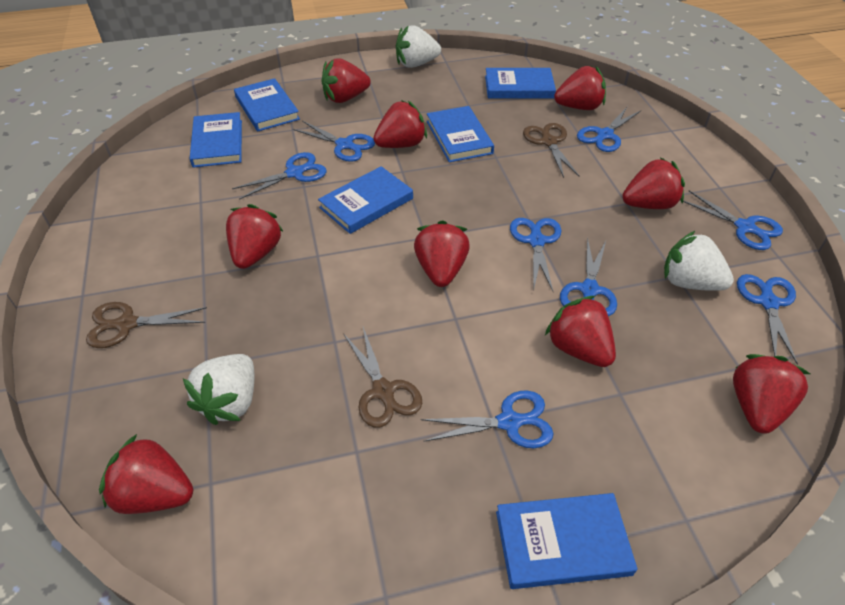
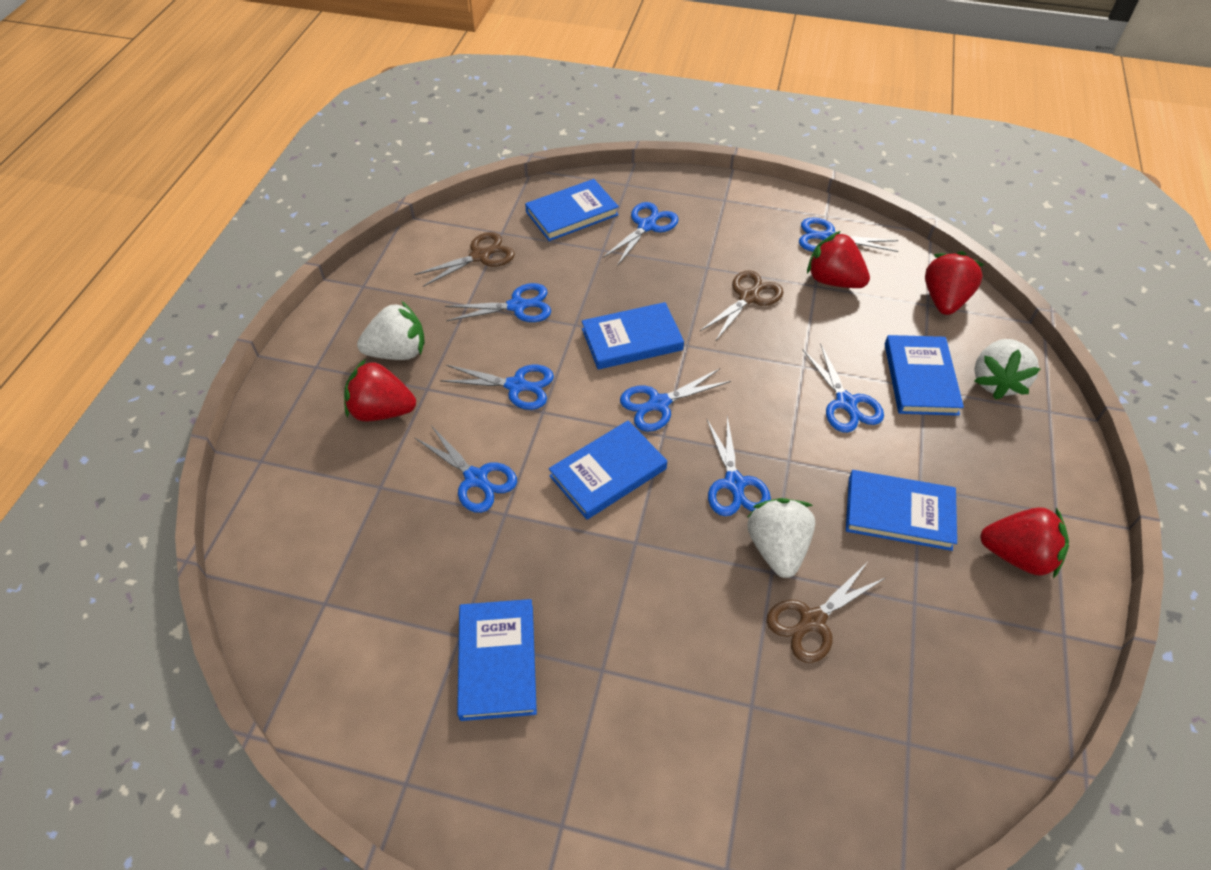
red strawberry: [99,434,193,514] [226,204,284,269] [321,58,371,103] [374,100,427,148] [414,220,470,287] [545,296,616,367] [554,66,606,110] [622,157,685,209] [733,354,810,434] = 9 -> [344,359,416,421] [807,231,870,288] [925,251,984,315] [980,507,1069,578] = 4

